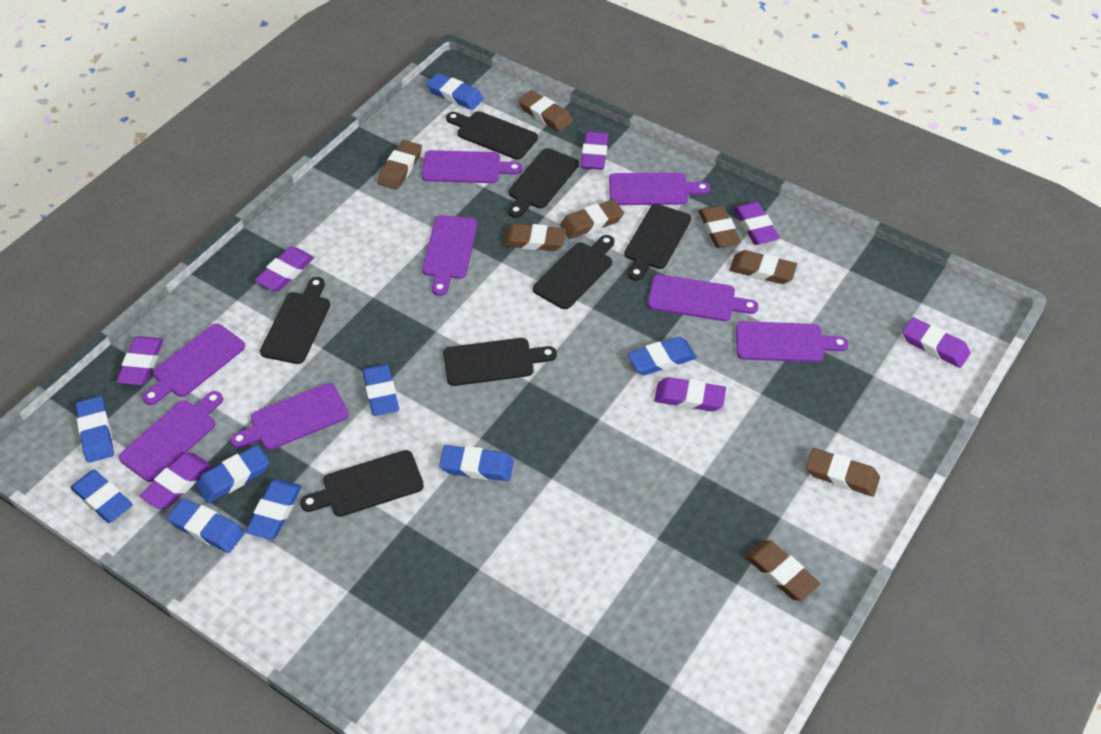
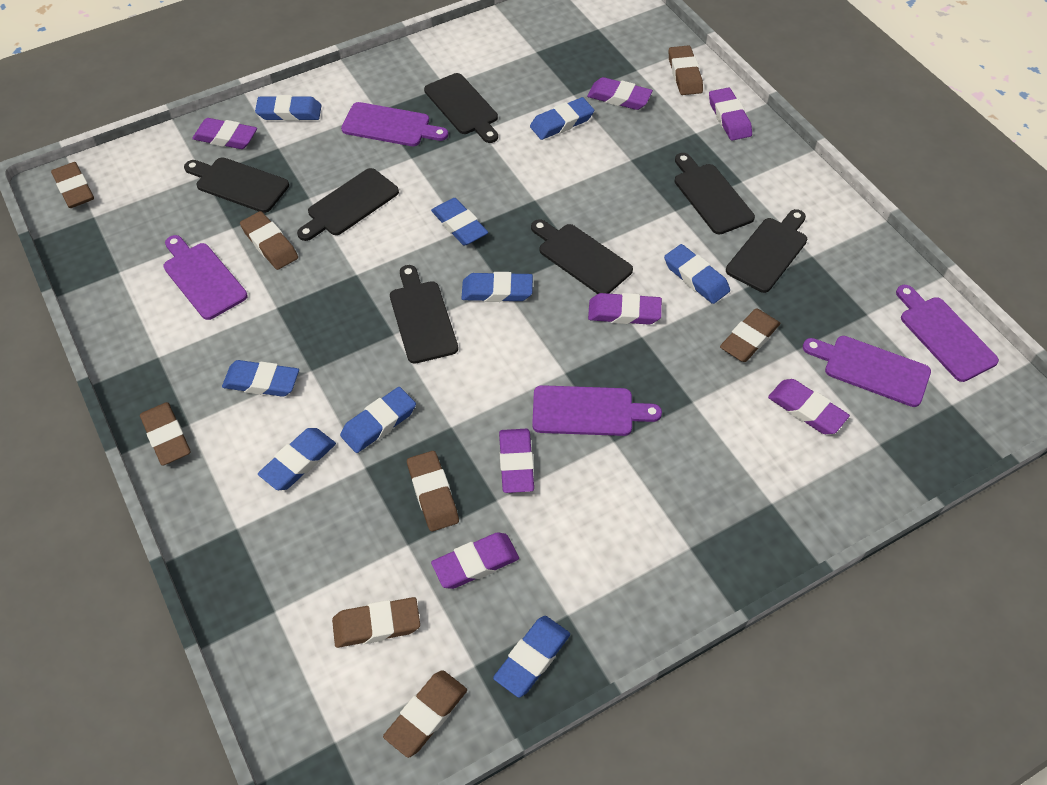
purple cutting board: [119,391,223,482] [142,323,245,405] [230,383,349,450] [422,150,522,183] [422,215,478,296] [609,173,710,205] [648,275,758,321] [736,321,849,362] = 8 -> [163,235,248,320] [341,102,448,146] [532,385,662,436] [803,336,931,407] [896,285,999,382] = 5

